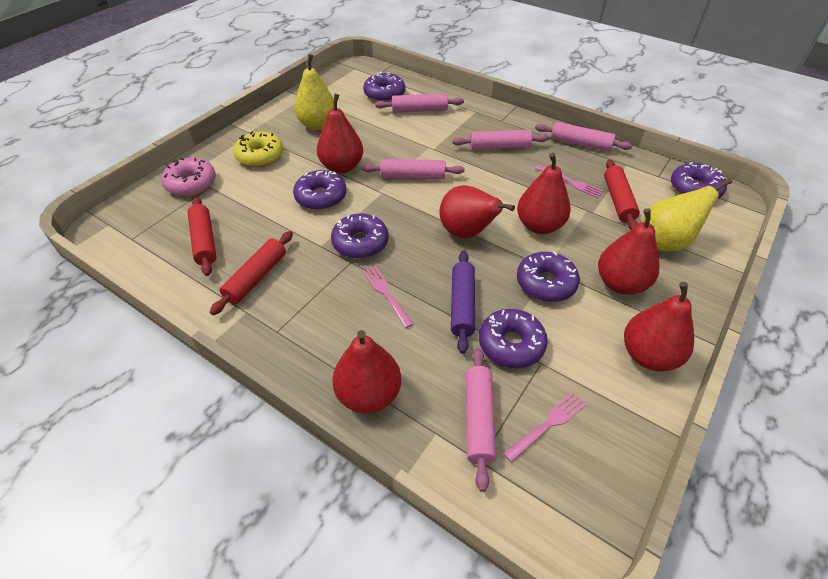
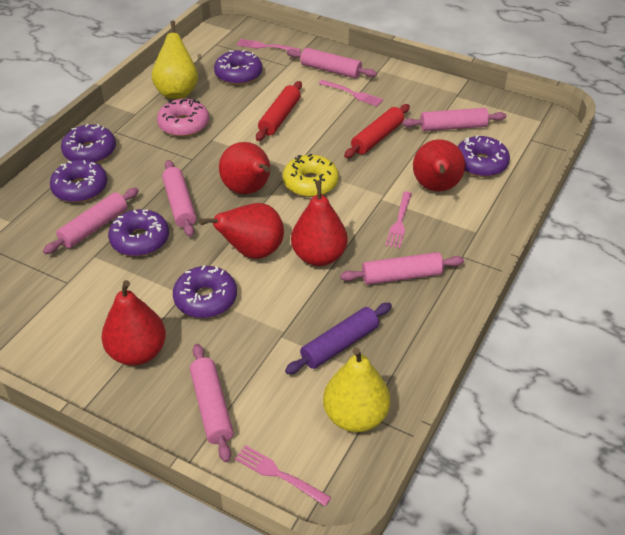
pink fork: [362,266,413,328] [503,392,587,463] [535,165,603,198] = 3 -> [235,445,331,506] [237,39,301,52] [319,80,383,107] [386,191,412,248] = 4
pink rolling pin: [362,159,465,179] [375,93,464,113] [452,130,549,150] [466,348,496,492] [535,122,632,152] = 5 -> [43,188,139,254] [162,160,196,237] [190,344,233,462] [287,48,377,78] [340,252,464,285] [402,108,506,131] = 6
red pear: [317,94,363,173] [332,330,401,413] [439,185,515,238] [517,152,571,234] [598,208,660,295] [624,282,694,371] = 6 -> [102,280,166,366] [199,203,284,259] [219,142,270,194] [291,180,348,266] [413,139,465,192] = 5
red rolling pin: [187,197,217,276] [210,231,293,315] [604,160,640,230] = 3 -> [256,81,302,141] [344,104,410,158] = 2

